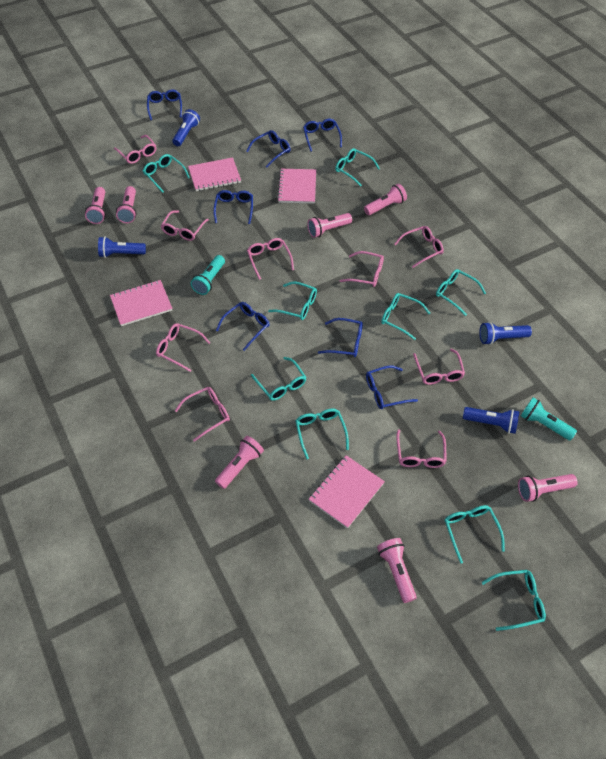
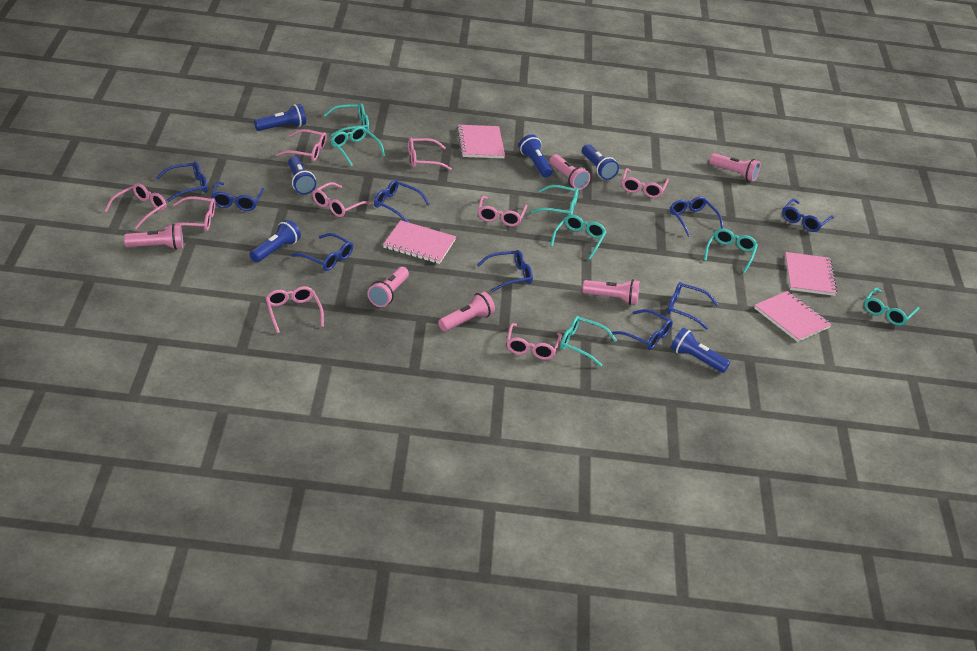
blue flashlight: [98,237,146,258] [172,109,200,146] [463,407,519,434] [479,322,532,345] = 4 -> [250,220,301,263] [254,104,306,131] [288,156,316,195] [519,134,552,178] [582,144,619,180] [671,328,730,373] = 6
blue glasses: [147,90,182,120] [213,190,253,224] [216,302,270,351] [246,130,291,167] [303,119,342,152] [318,318,363,357] [366,365,418,409] = 7 -> [156,162,208,202] [211,181,264,211] [291,233,353,271] [374,180,430,223] [477,250,533,292] [612,309,673,350] [667,282,718,330] [670,196,723,237] [782,199,834,232] = 9
pink flashlight: [85,187,106,224] [116,186,136,223] [215,436,264,489] [307,213,352,238] [364,184,407,215] [377,538,417,603] [518,474,578,502] = 7 -> [124,224,183,250] [367,267,409,307] [438,291,495,331] [550,154,590,190] [582,279,640,305] [709,153,760,181] = 6
turquoise flashlight: [190,255,225,295] [521,397,577,441] = 2 -> none = 0
turquoise glasses: [143,154,190,193] [251,357,306,401] [268,282,317,320] [295,409,349,459] [335,148,380,187] [381,293,430,340] [436,269,486,316] [445,505,505,564] [481,570,546,631] = 9 -> [324,103,369,136] [331,126,385,166] [531,185,579,216] [550,215,606,260] [560,316,617,367] [704,228,758,273] [864,288,919,326] = 7

